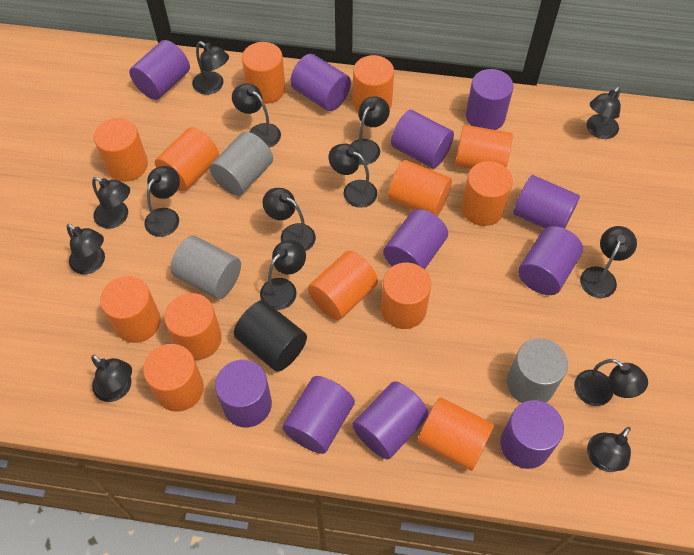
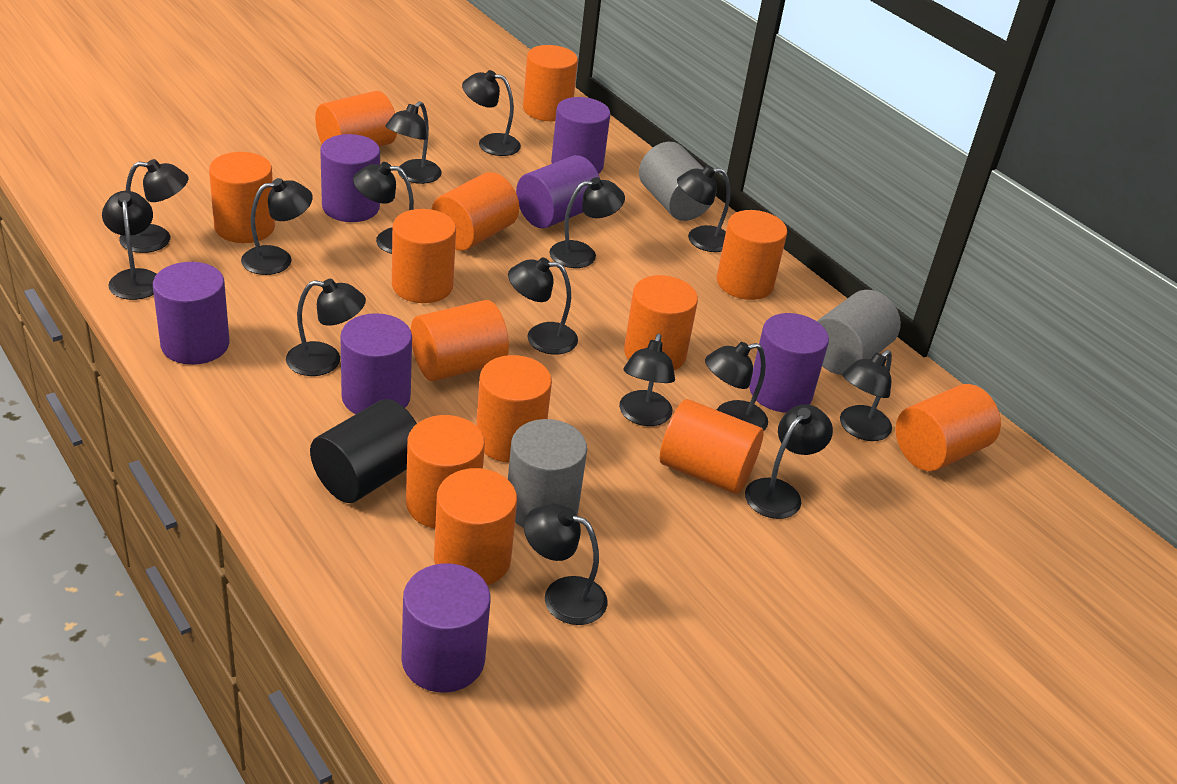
black lamp: [66,224,105,274] [91,355,132,402] [92,177,130,229] [144,166,180,237] [192,41,229,95] [232,83,281,148] [260,240,306,310] [263,188,316,251] [329,144,377,208] [350,96,390,165] [574,359,648,406] [580,226,637,298] [587,86,621,139] [587,427,631,472] = 14 -> [102,191,157,300] [119,159,189,253] [241,178,313,275] [286,279,366,376] [353,162,414,254] [385,102,442,184] [462,70,521,156] [508,257,578,355] [524,504,607,625] [549,177,625,268] [619,334,675,426] [677,165,731,252] [705,342,768,431] [745,404,833,519] [840,350,892,441] = 15
purple cylinder: [129,40,190,100] [215,360,272,427] [282,376,355,454] [290,54,351,111] [352,381,429,459] [383,209,448,270] [391,110,454,168] [466,69,513,130] [500,400,564,469] [513,175,580,228] [518,226,583,295] = 11 -> [153,262,230,365] [320,134,380,222] [340,313,412,414] [401,563,490,693] [516,155,600,228] [551,97,610,174] [749,313,829,413] = 7

